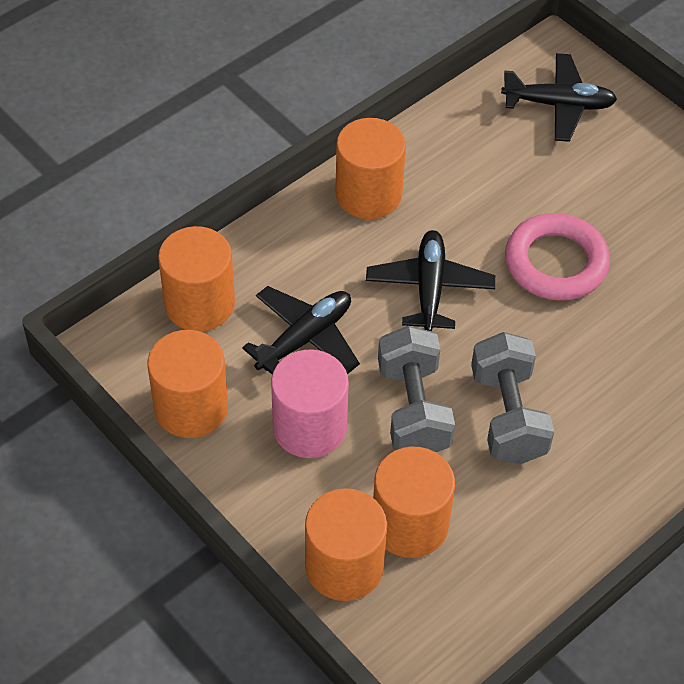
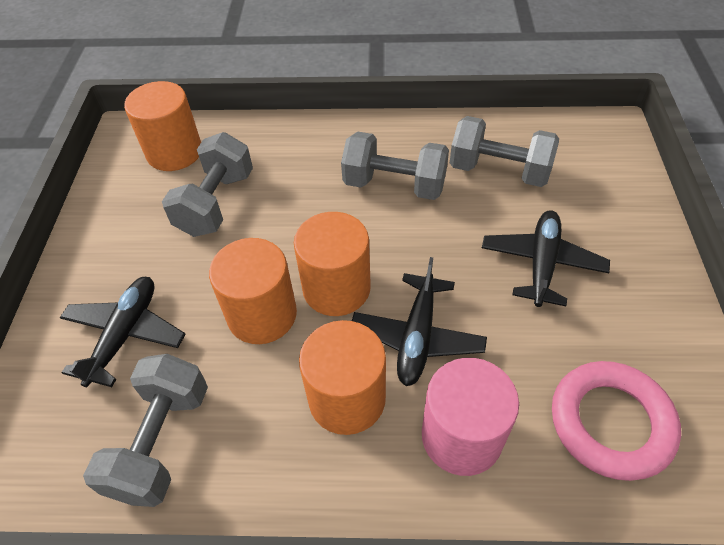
grey dumbbell: [378,326,455,452] [471,332,554,464] = 2 -> [83,354,208,507] [162,132,253,237] [341,132,449,200] [450,116,559,187] = 4
orange cylinder: [147,330,228,438] [158,226,235,332] [305,488,387,601] [335,118,406,219] [373,447,455,558] = 5 -> [124,81,201,171] [209,238,297,344] [294,212,371,316] [299,320,386,435] = 4

